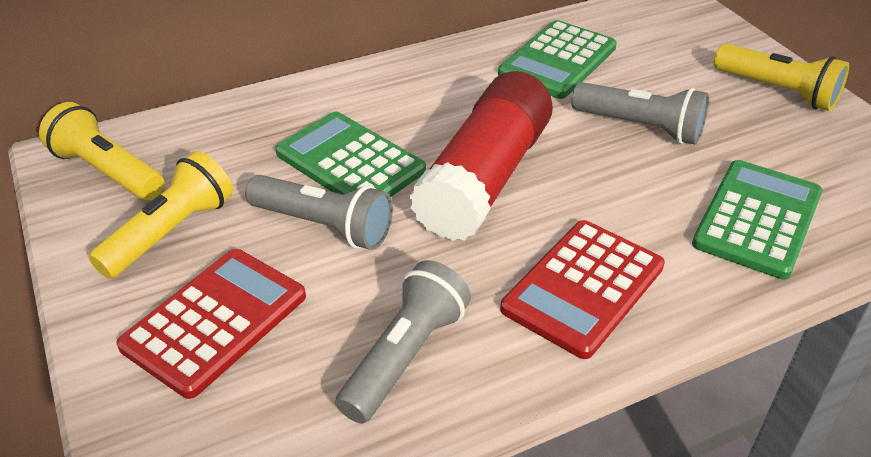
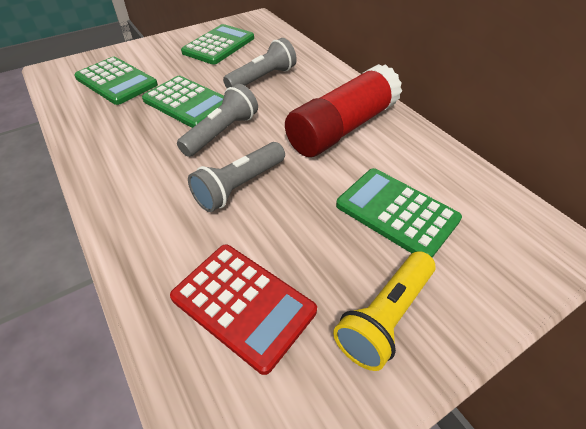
green calculator: [275,111,426,197] [498,20,617,99] [692,160,823,279] = 3 -> [74,57,158,105] [142,76,224,128] [181,24,254,65] [336,168,462,258] = 4
red calculator: [117,249,306,399] [500,220,665,359] = 2 -> [170,244,317,375] = 1
yellow flashlight: [39,102,164,201] [88,151,233,279] [714,44,849,111] = 3 -> [333,251,435,371] = 1

